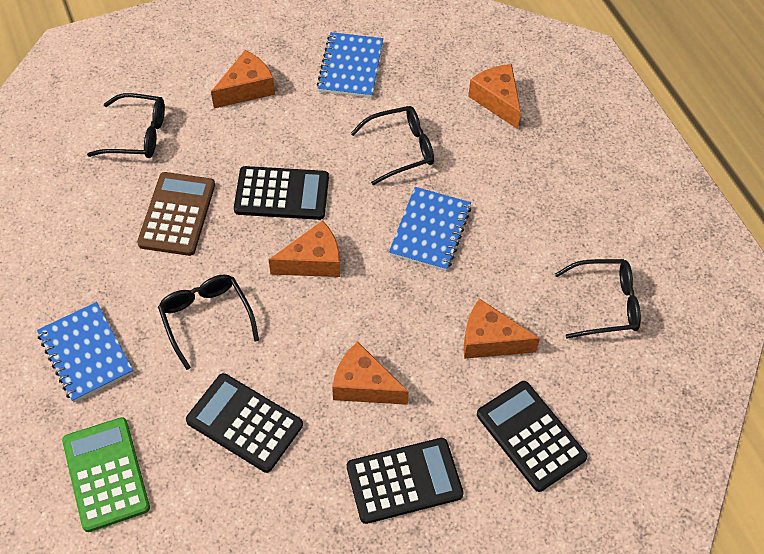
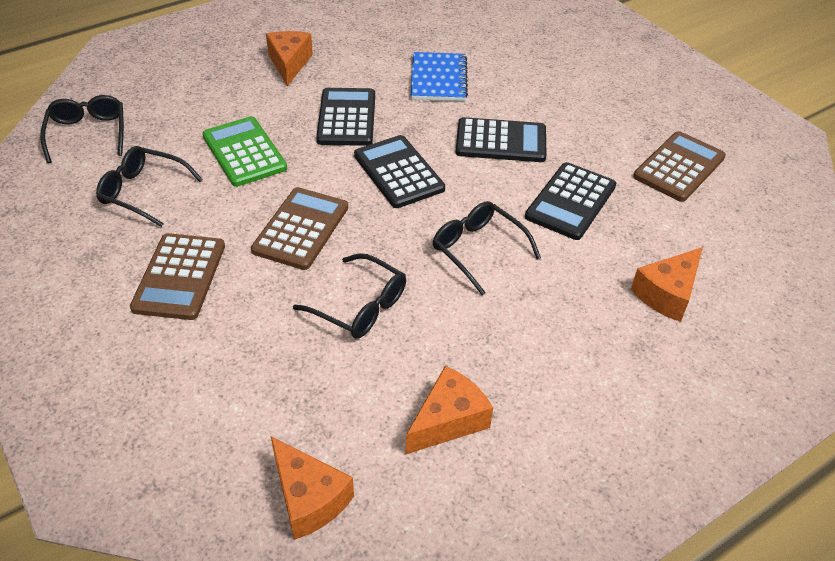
blue notebook: [37,302,133,403] [317,32,383,98] [389,187,471,271] = 3 -> [411,52,468,101] = 1
brown calculator: [137,172,215,256] = 1 -> [130,233,225,320] [251,187,348,270] [633,131,726,202] = 3
orange cheese: [211,50,275,108] [269,220,340,277] [332,342,409,405] [463,299,540,359] [468,64,521,129] = 5 -> [266,31,313,86] [271,437,354,540] [406,366,493,454] [631,247,703,322] = 4

